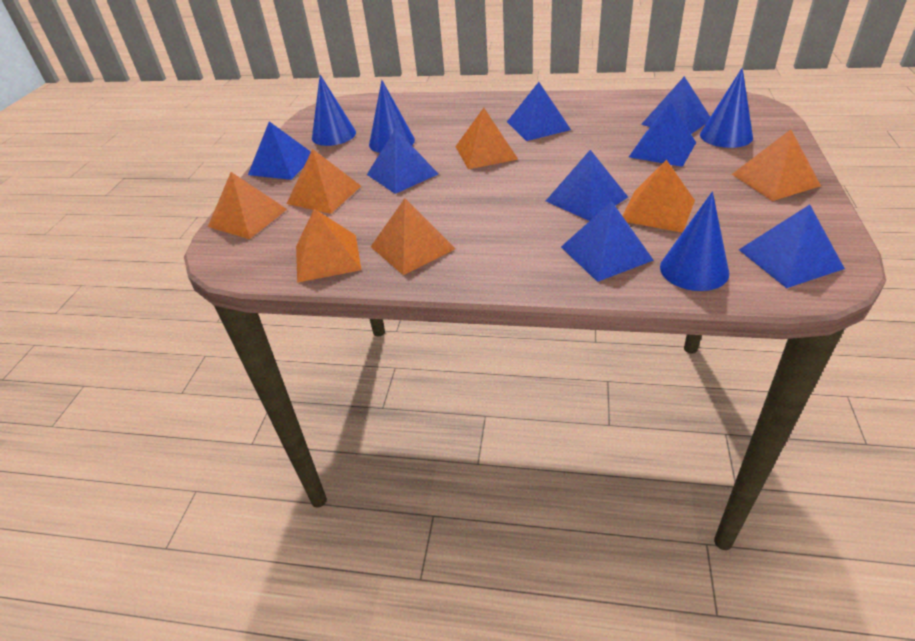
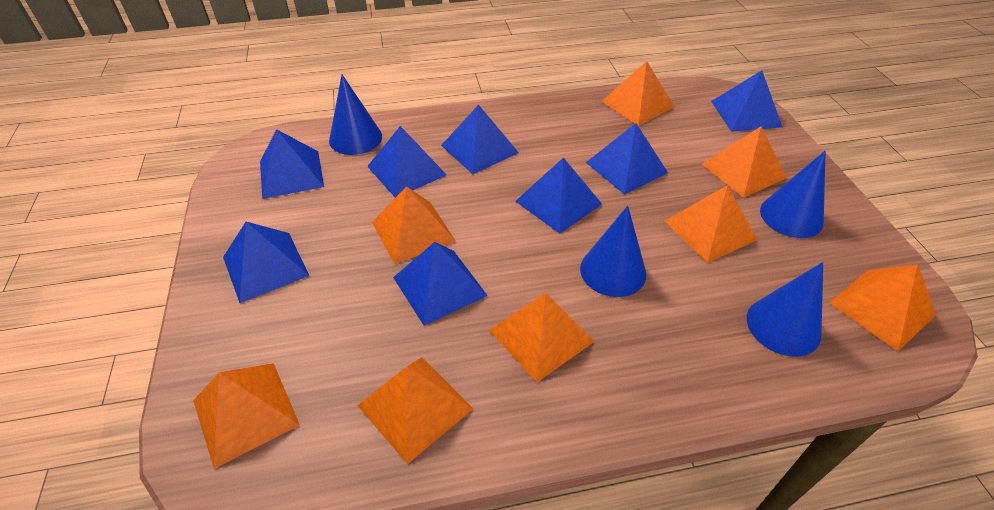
orange pyramid: [208,172,287,239] [286,149,361,214] [296,209,361,283] [371,198,455,275] [455,108,518,169] [622,160,695,232] [732,129,821,201] = 7 -> [193,363,300,469] [357,357,473,464] [372,187,456,264] [489,292,595,382] [601,61,675,126] [665,185,757,263] [702,126,786,198] [829,264,936,351] = 8

